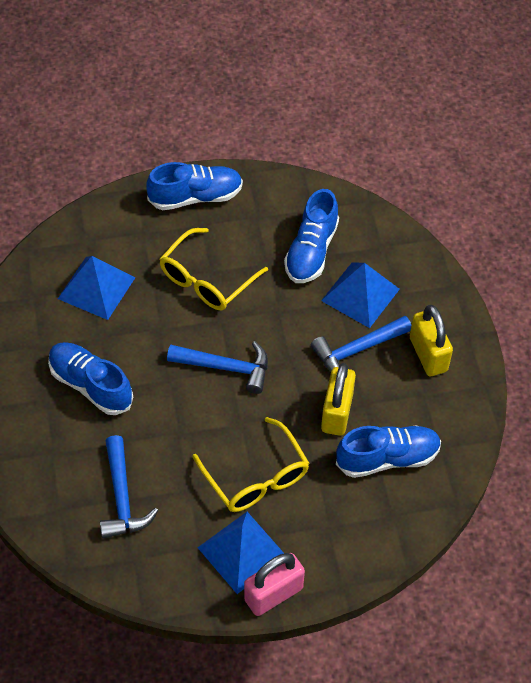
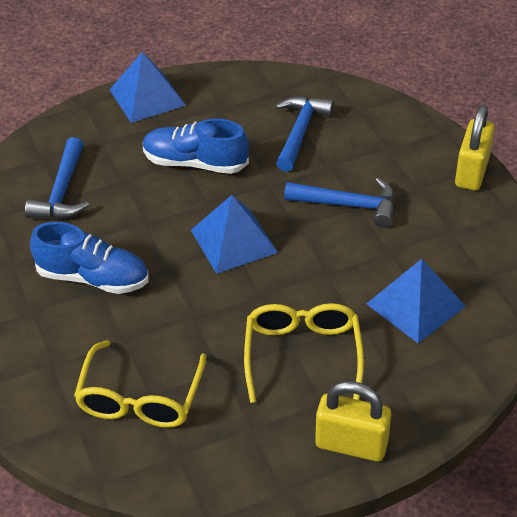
blue shoe: [48,342,133,415] [146,162,243,210] [284,189,339,283] [336,426,441,478] = 4 -> [30,222,149,294] [143,119,249,174] = 2
pink padlock: [244,553,305,616] = 1 -> none = 0

